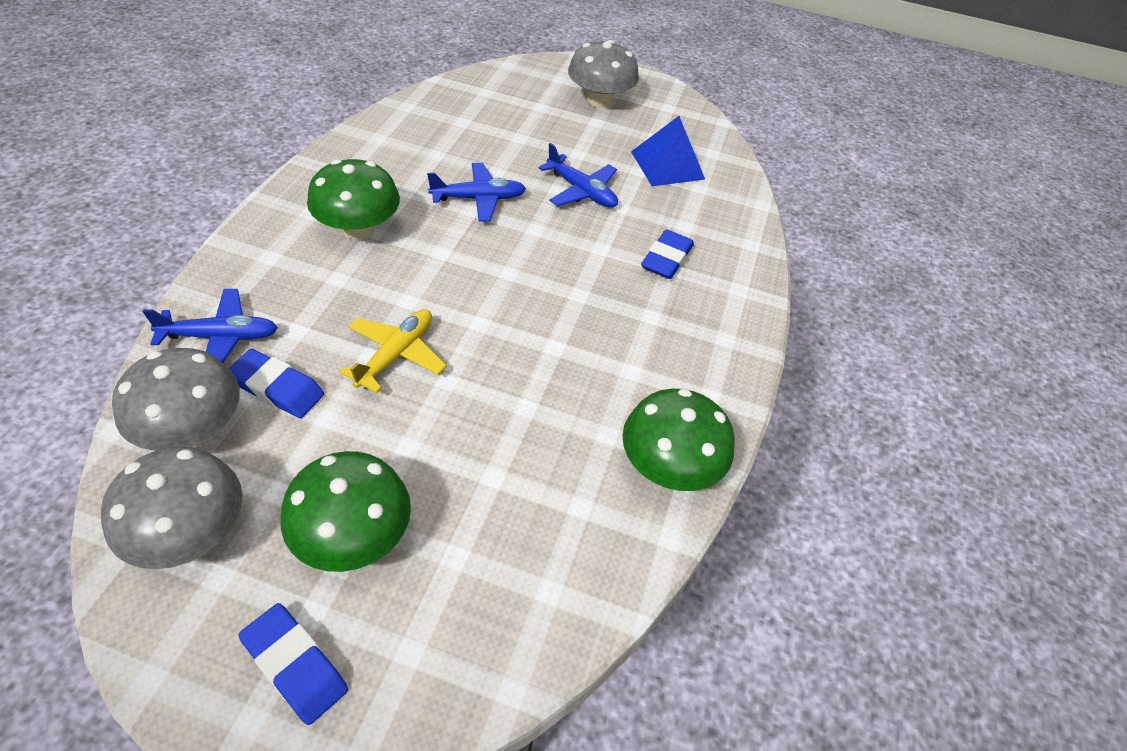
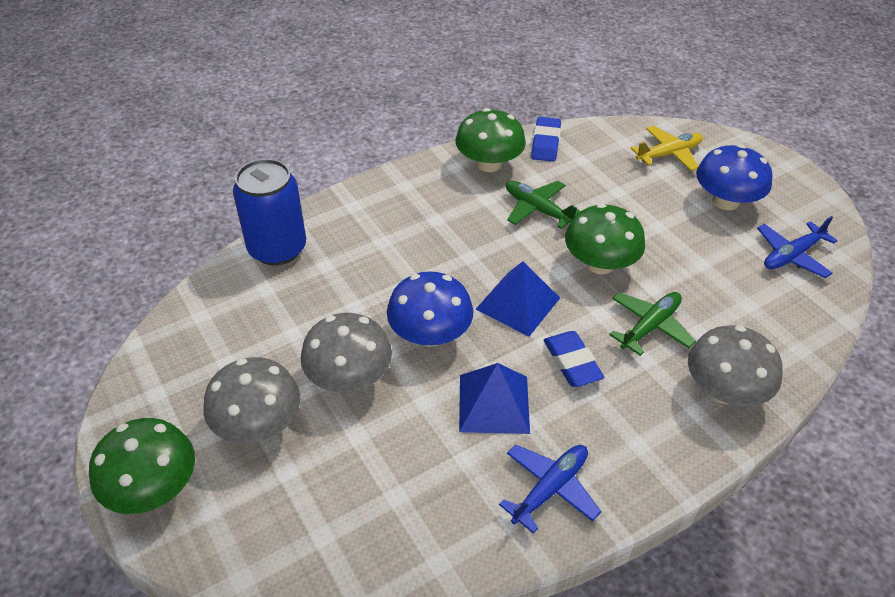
blue can: none = 0 -> [233,159,306,266] = 1
blue eraser: [228,349,324,418] [238,603,348,725] [641,229,694,279] = 3 -> [531,117,561,162] [544,331,604,387] = 2
blue mushroom: none = 0 -> [387,271,473,347] [696,144,772,210] = 2
blue plane: [143,289,278,363] [427,163,526,222] [539,143,618,208] = 3 -> [499,444,601,534] [757,216,838,278] = 2
blue pyramid: [631,116,705,186] = 1 -> [459,363,530,434] [476,261,560,337] = 2
green plane: none = 0 -> [506,181,580,229] [609,292,696,356] = 2

